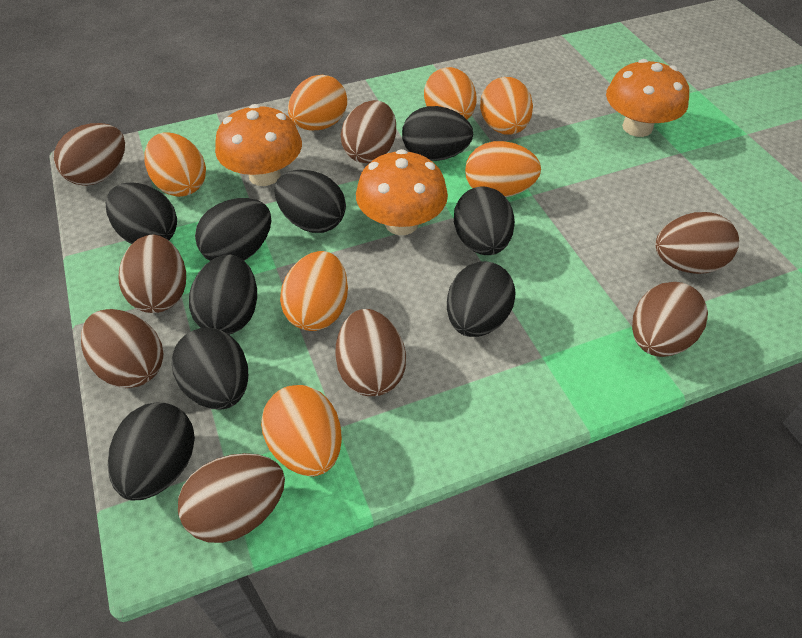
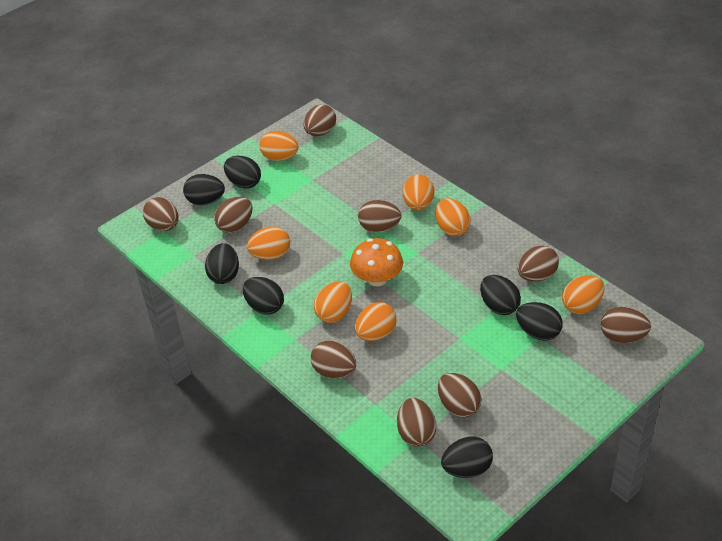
black egg: [106,183,177,244] [108,402,195,500] [172,327,248,409] [189,254,257,335] [195,198,271,261] [274,170,346,233] [402,106,473,161] [447,261,516,337] [454,186,515,255] = 9 -> [183,174,225,205] [205,243,239,284] [224,156,261,188] [243,277,284,315] [441,436,493,478] [480,275,521,315] [516,302,563,341] = 7
brown egg: [54,123,125,186] [81,309,163,388] [119,235,186,313] [178,453,285,543] [335,309,406,396] [341,100,396,163] [632,282,708,357] [656,212,739,274] = 8 -> [143,197,179,231] [214,197,253,233] [304,104,336,136] [310,341,356,378] [358,200,401,232] [397,398,436,447] [438,373,482,417] [518,246,559,282] [601,307,651,343] = 9
orange mushroom: [215,104,302,186] [356,149,448,235] [606,59,689,137] = 3 -> [350,238,403,286] = 1

